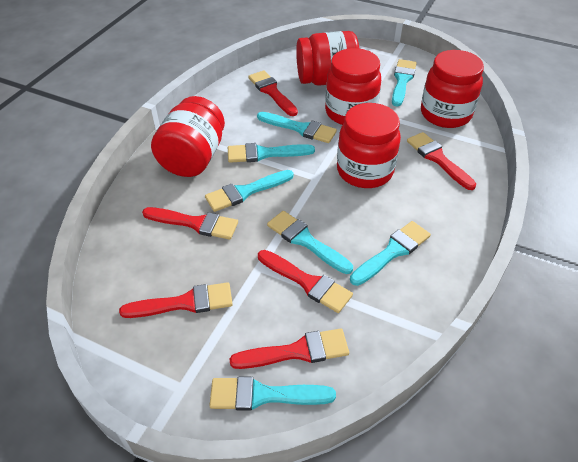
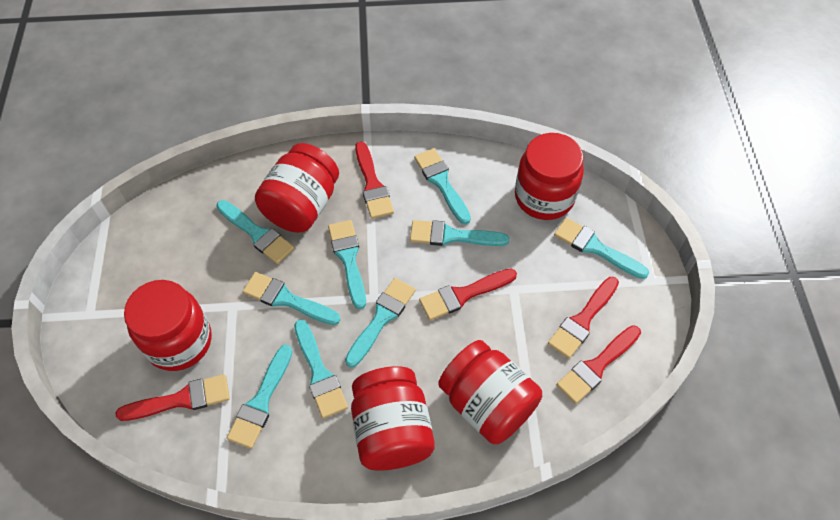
red brush: [119,282,233,318] [142,207,238,240] [229,328,349,369] [248,70,298,116] [258,250,353,313] [407,132,476,190] = 6 -> [116,374,230,421] [355,142,394,219] [419,269,517,320] [548,277,619,359] [556,325,641,404] = 5
turquoise brush: [205,170,293,212] [209,377,336,411] [228,143,315,163] [257,112,337,143] [267,211,353,274] [350,221,431,286] [392,59,417,107] = 7 -> [216,200,294,264] [227,345,293,449] [243,272,340,325] [294,320,348,419] [328,220,366,309] [345,278,416,368] [410,220,509,246] [414,148,471,224] [554,218,649,279] = 9

